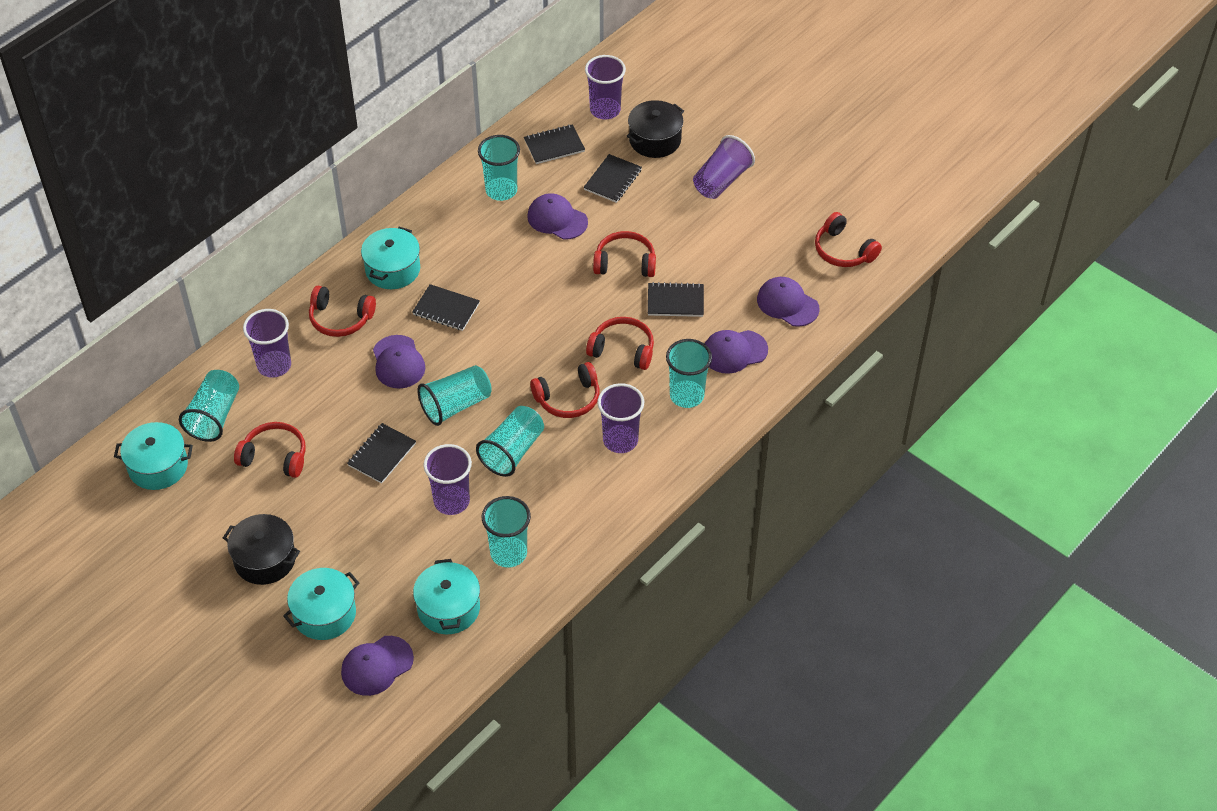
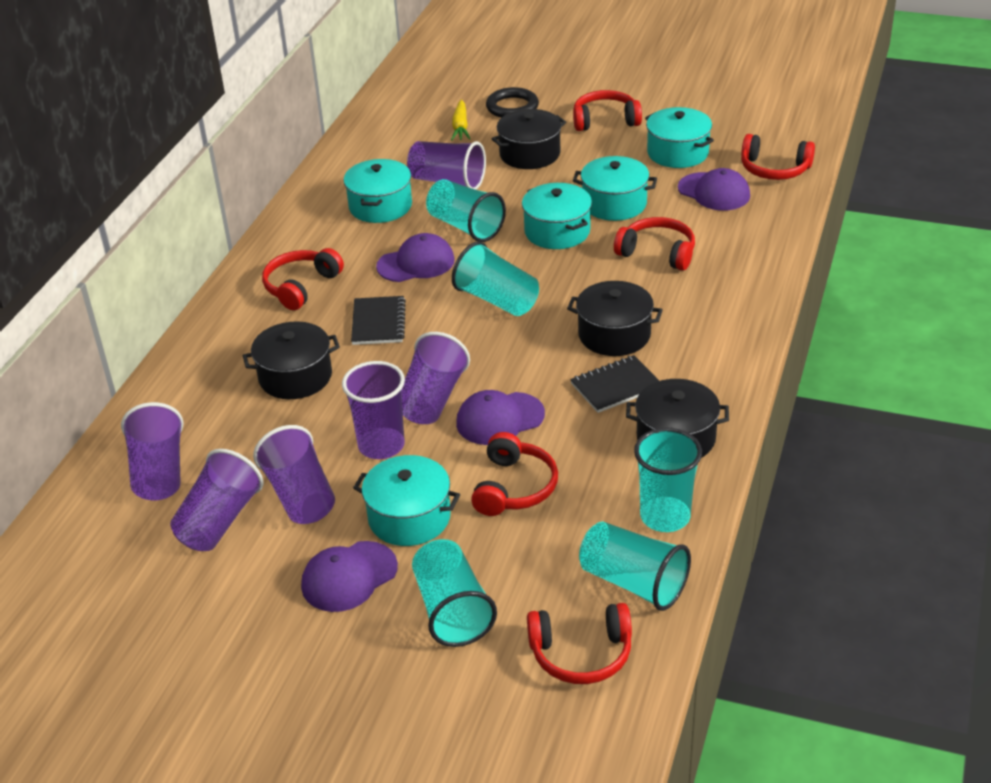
black notebook: [347,423,416,484] [412,284,480,331] [524,124,585,164] [583,154,642,203] [648,282,704,317] = 5 -> [351,296,406,345] [570,355,659,413] = 2
black pot: [223,514,300,585] [627,100,684,158] = 2 -> [243,321,340,399] [492,109,566,169] [567,281,663,356] [626,379,729,458] = 4
black ring: none = 0 -> [486,87,539,118] = 1
purple cap: [341,636,414,696] [373,335,425,389] [527,193,588,240] [705,330,768,374] [757,277,820,327] = 5 -> [301,541,398,612] [376,233,455,282] [456,390,545,445] [678,168,750,211] = 4
purple cup: [243,309,291,378] [424,444,472,515] [585,55,626,119] [597,383,644,453] [693,135,755,199] = 5 -> [121,402,184,500] [170,449,263,551] [253,425,335,524] [342,361,405,459] [402,332,470,424] [407,141,486,190] = 6
turquoise cup: [179,370,239,442] [418,365,492,426] [476,406,544,477] [478,135,520,201] [482,496,531,568] [666,339,712,408] = 6 -> [412,539,497,647] [426,179,506,242] [452,241,539,316] [579,522,691,611] [634,428,702,532] = 5
turquoise pot: [114,422,193,490] [283,568,359,640] [361,227,420,289] [413,559,480,634] = 4 -> [343,159,412,223] [353,455,460,546] [522,183,592,249] [573,156,657,221] [645,107,714,168] = 5
yellow carrot: none = 0 -> [451,100,470,140] = 1

